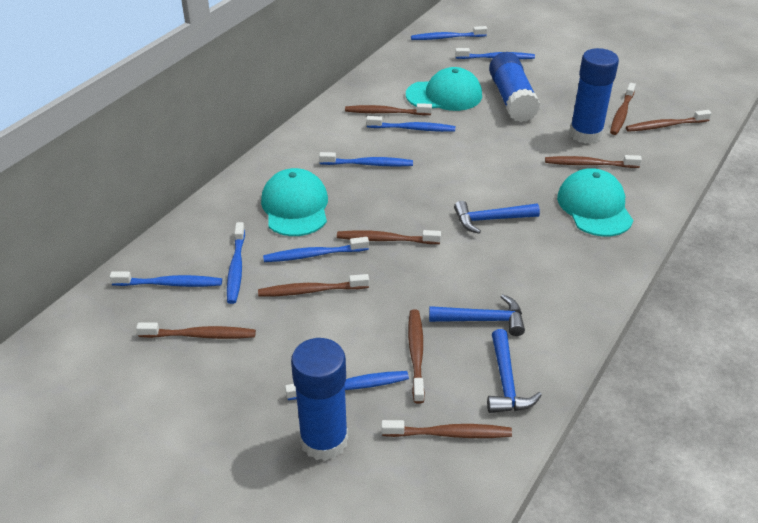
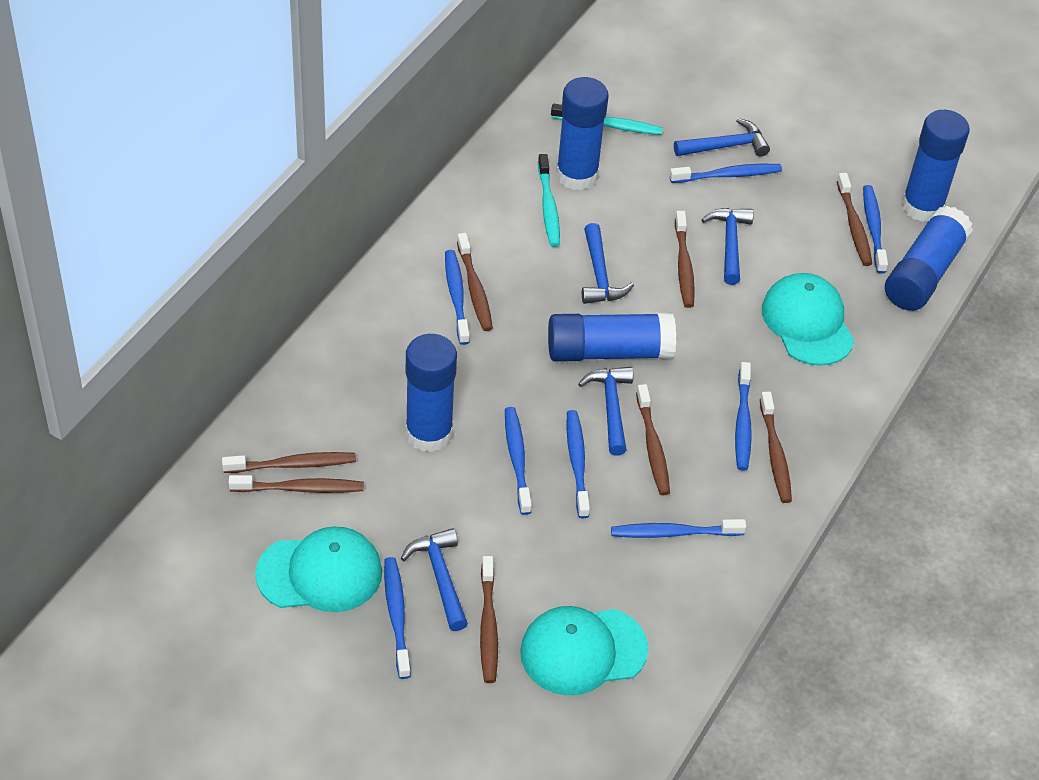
blue glue stick: [291,338,348,461] [489,52,540,122] [569,48,619,144] = 3 -> [405,334,457,452] [548,313,676,362] [556,77,609,190] [885,206,973,311] [901,110,969,222] = 5
blue hammer: [429,294,525,336] [454,201,540,234] [487,329,542,413] = 3 -> [401,528,468,631] [578,367,633,456] [582,223,634,304] [674,118,770,157] [702,208,754,285] = 5
brown toothbrush: [136,322,256,339] [258,274,369,297] [337,230,441,244] [345,103,432,115] [381,420,512,438] [408,310,425,404] [545,155,642,168] [610,83,636,135] [626,110,712,132] = 9 -> [222,452,356,473] [229,475,364,493] [457,233,493,331] [480,556,498,683] [636,384,670,495] [675,211,695,308] [760,392,792,503] [837,173,872,266] = 8
turquoise toothbrush: none = 0 -> [538,154,560,247] [551,104,663,135] = 2

